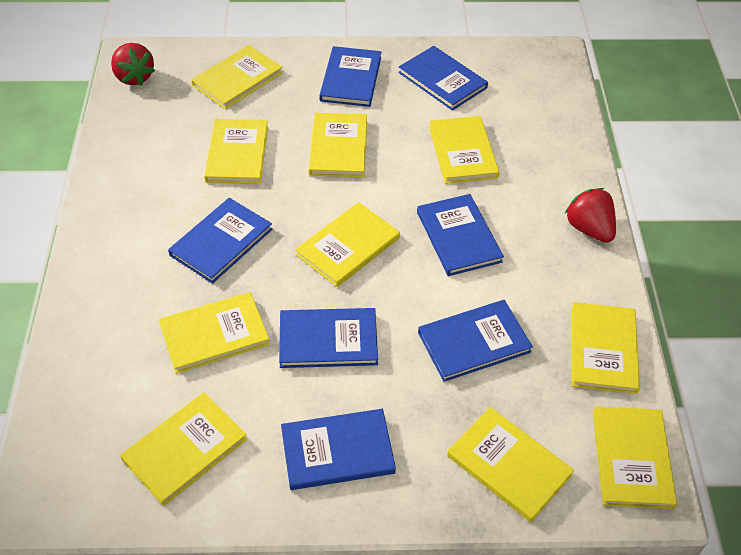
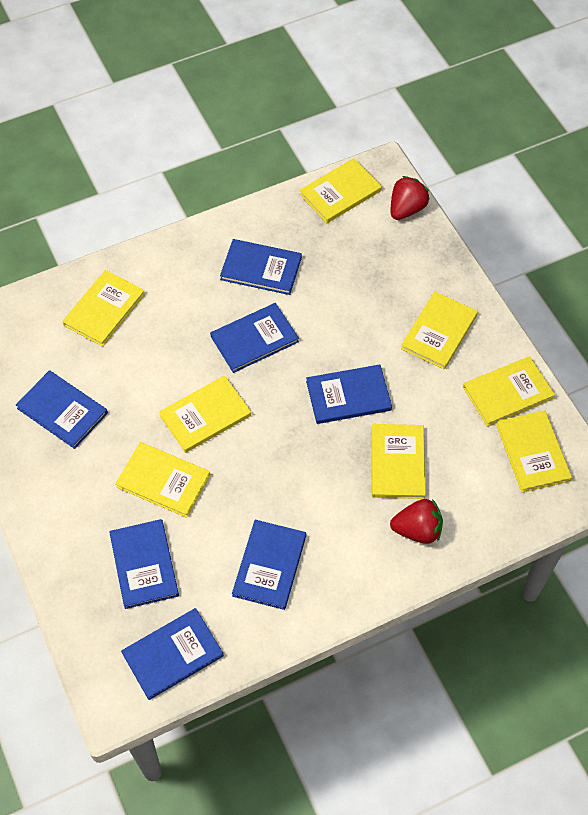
yellow book: [120,392,247,506] [159,292,270,374] [191,45,283,109] [204,119,268,184] [295,202,400,287] [309,113,367,177] [429,116,499,184] [447,407,574,522] [571,302,640,394] [593,406,677,509] = 10 -> [62,270,145,347] [115,442,210,518] [159,376,251,453] [299,158,382,223] [372,424,425,499] [401,291,478,369] [463,356,555,427] [496,411,572,493] = 8

